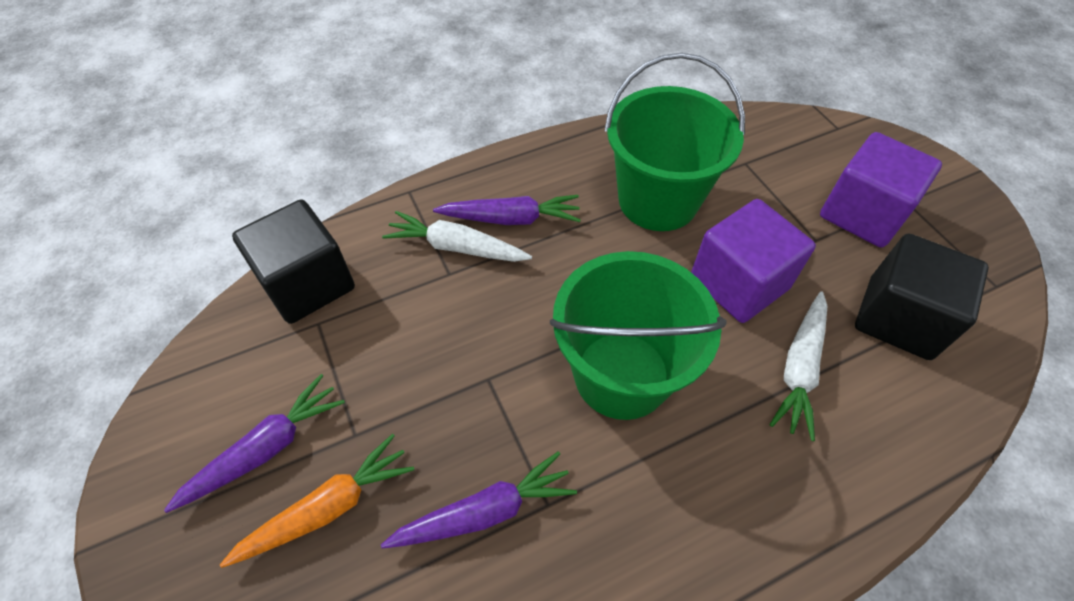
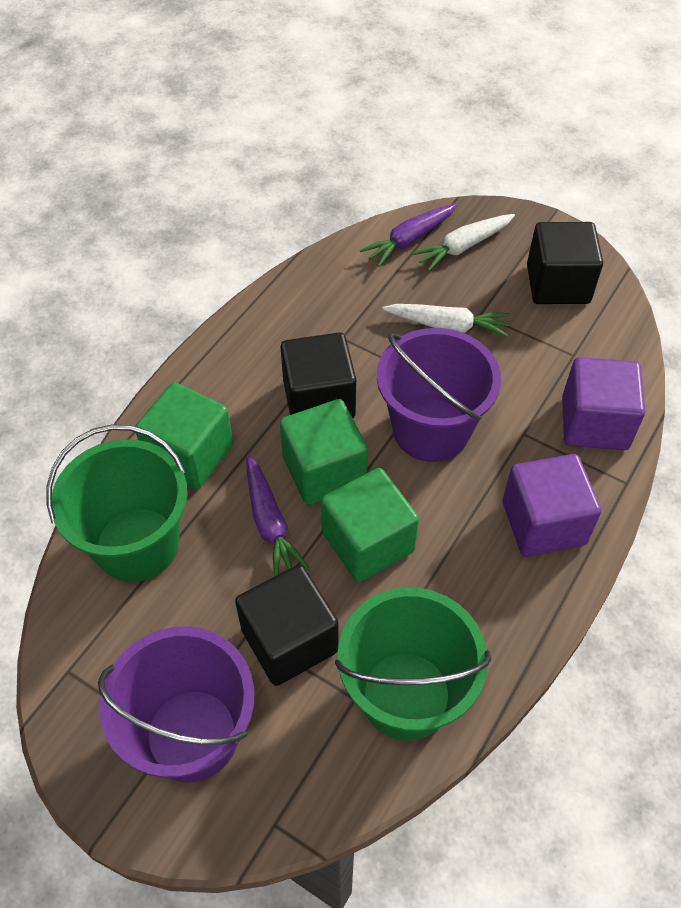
black cube: [232,199,355,324] [855,234,989,360] = 2 -> [235,565,339,686] [281,332,356,418] [527,222,603,304] = 3
green cube: none = 0 -> [135,382,233,490] [280,399,368,505] [321,468,419,582] = 3
orange carrot: [220,434,414,568] = 1 -> none = 0
purple bucket: none = 0 -> [98,626,254,783] [377,328,501,462] = 2
purple carrot: [164,374,345,513] [381,451,577,549] [433,195,581,225] = 3 -> [246,455,310,577] [360,203,457,267] = 2

